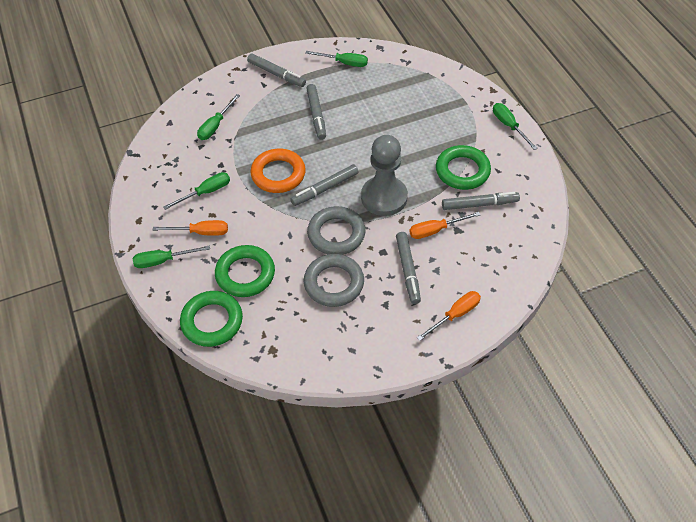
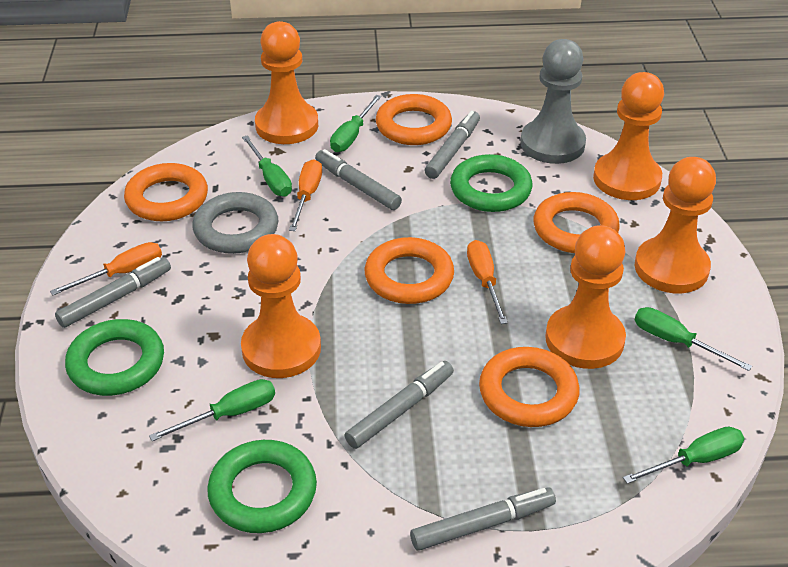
grey ring: [304,254,364,307] [307,206,365,255] = 2 -> [193,192,278,254] = 1
orange pawn: none = 0 -> [241,234,321,378] [255,21,318,144] [545,225,626,369] [593,72,664,200] [634,157,716,293] = 5
orange ring: [250,149,306,193] = 1 -> [124,163,208,221] [365,237,454,304] [376,94,452,145] [479,347,580,427] [533,192,620,253] = 5

